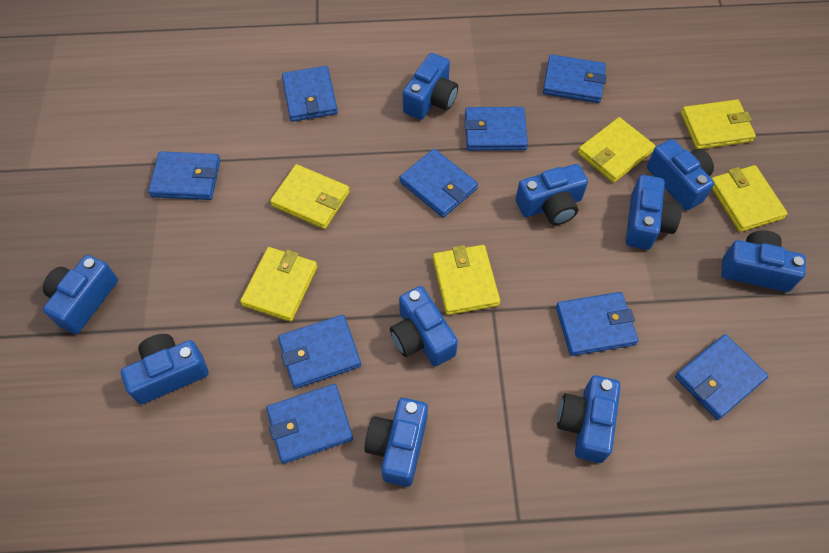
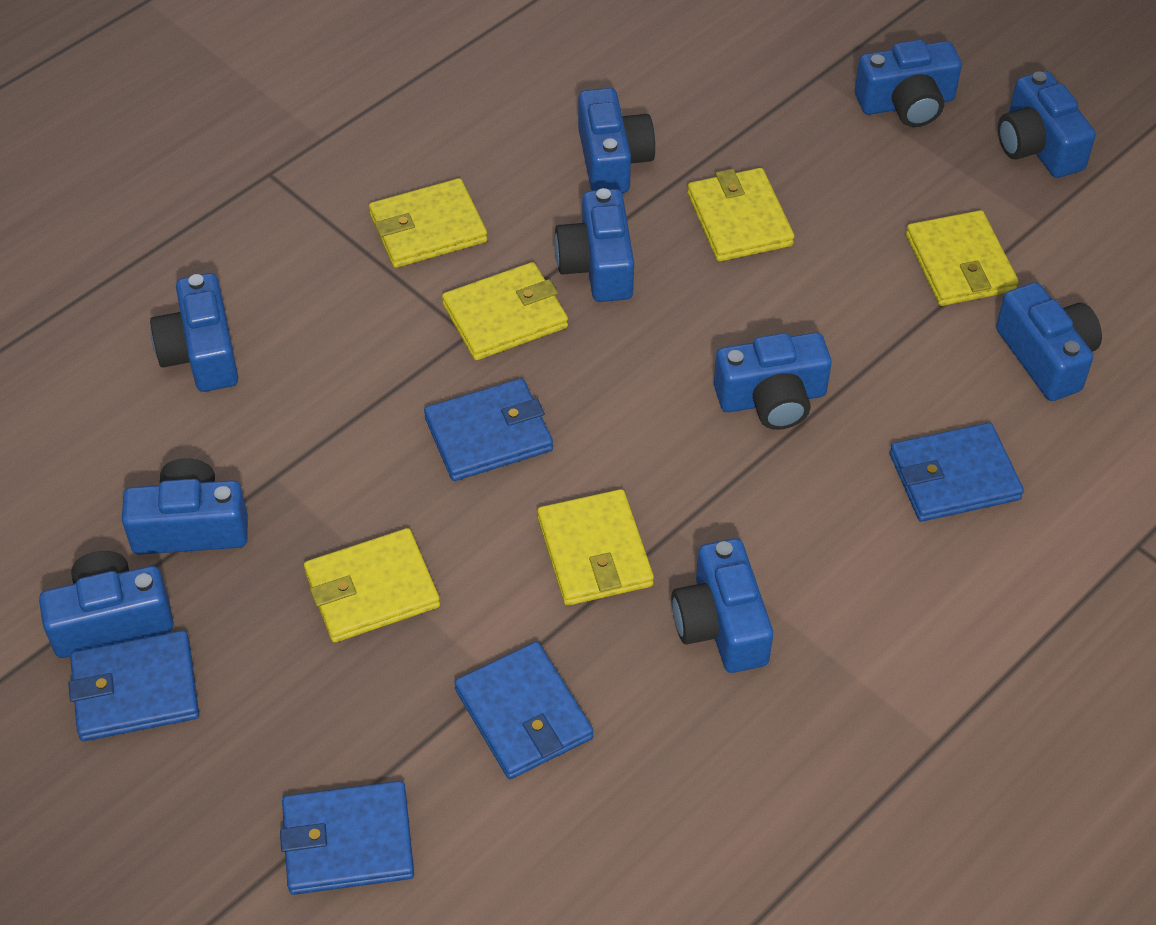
blue wallet: [148,151,220,200] [266,384,353,464] [278,315,361,389] [282,66,338,122] [400,149,478,218] [465,107,528,151] [543,54,607,103] [556,292,639,356] [675,334,768,420] = 9 -> [68,630,199,741] [280,781,414,895] [424,378,553,481] [454,642,594,779] [890,423,1024,522] = 5

